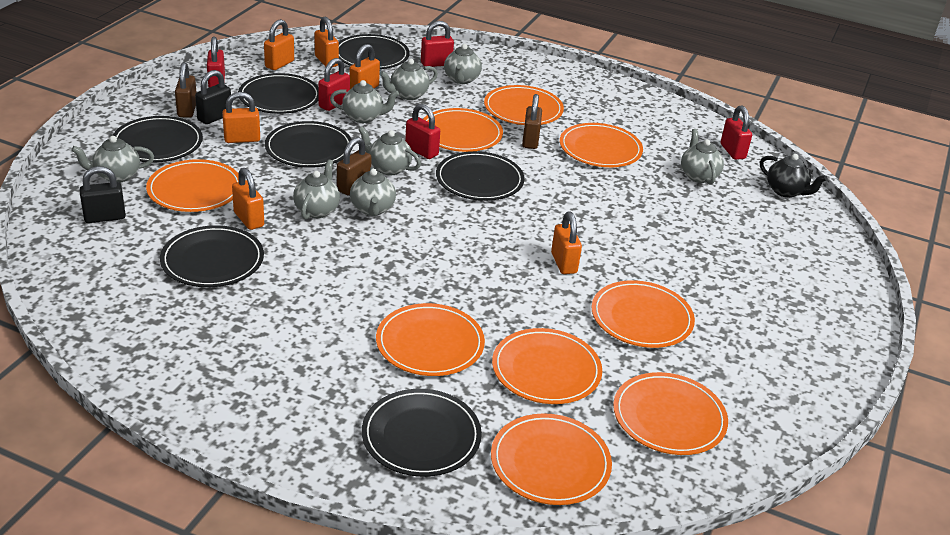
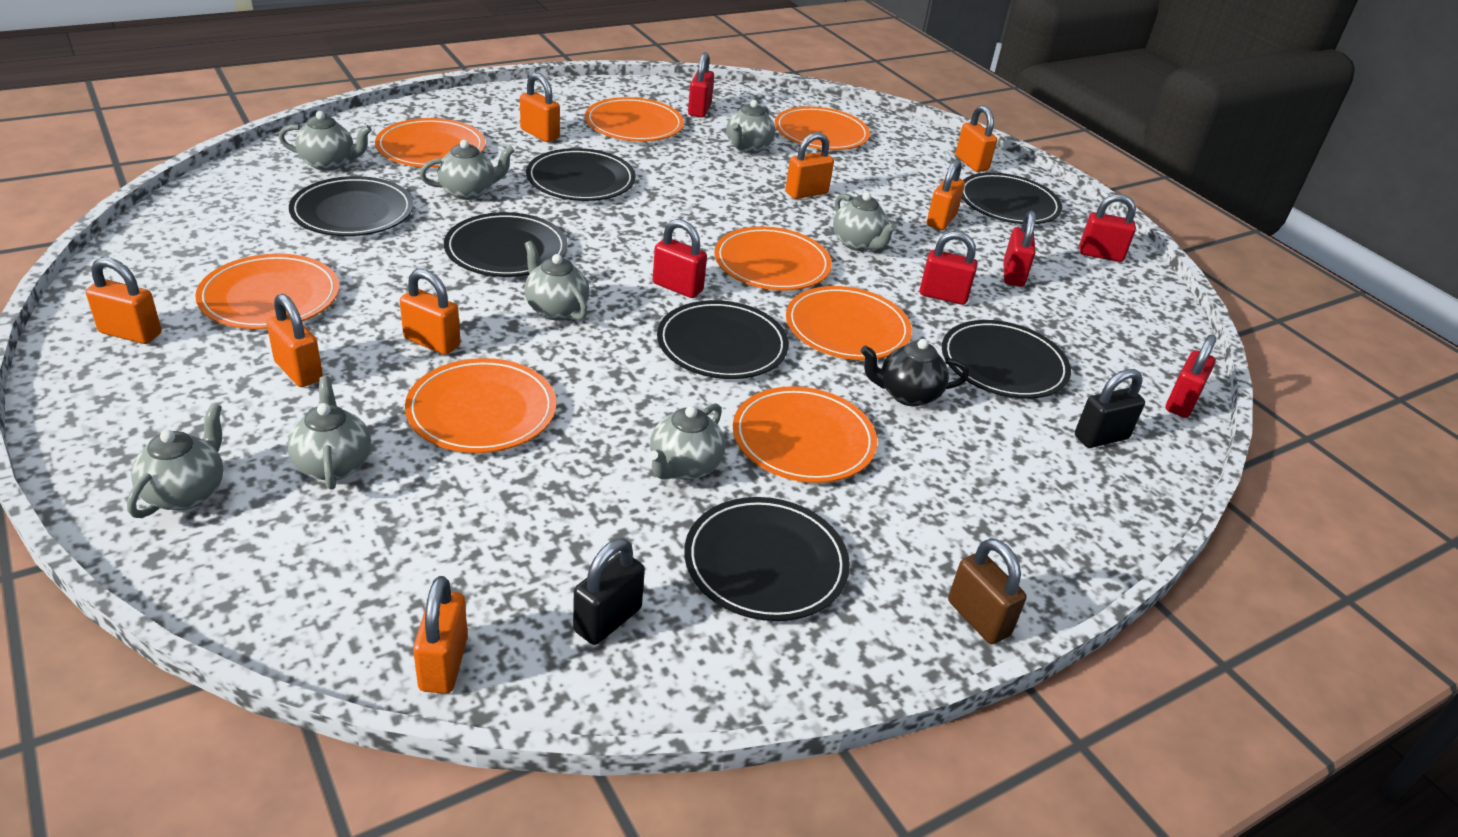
brown padlock: [175,62,196,118] [337,137,372,195] [522,94,542,149] = 3 -> [948,538,1027,644] = 1
orange padlock: [222,92,260,143] [232,168,264,230] [264,19,294,70] [315,17,339,67] [349,44,380,89] [551,212,582,274] = 6 -> [86,257,161,344] [266,294,323,387] [400,269,461,355] [413,576,468,694] [520,73,560,142] [785,132,834,199] [927,159,965,230] [956,105,997,172] = 8
orange plate: [146,159,239,212] [376,303,485,376] [423,108,503,152] [484,85,564,125] [491,413,612,505] [492,328,602,404] [560,123,643,167] [592,280,695,348] [613,372,728,455] = 9 -> [195,254,339,329] [375,118,486,168] [405,358,556,453] [585,97,684,141] [714,226,832,291] [733,386,877,483] [775,106,870,150] [786,286,912,360] = 8
red padlock: [207,36,225,87] [318,58,350,111] [405,104,440,159] [421,21,454,67] [721,105,752,160] = 5 -> [653,219,707,298] [688,52,714,118] [920,231,978,305] [1003,211,1036,287] [1079,194,1136,262] [1166,335,1216,418] = 6

